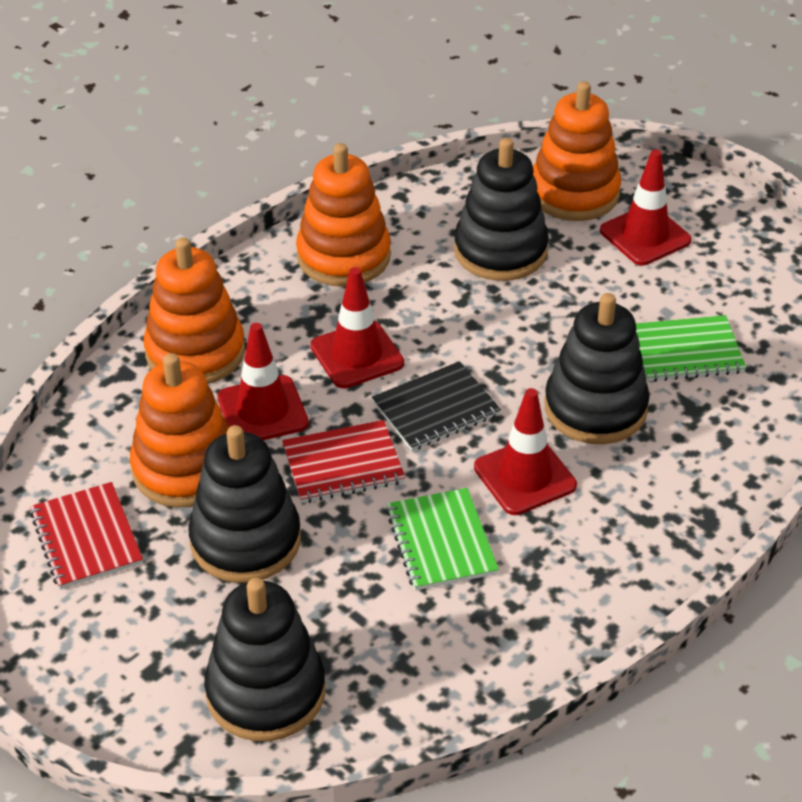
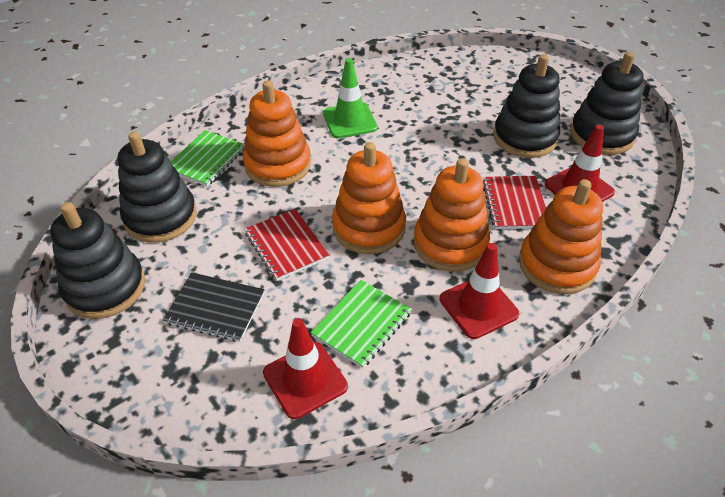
green traffic cone: none = 0 -> [323,58,378,138] = 1
red traffic cone: [217,323,309,440] [310,267,404,389] [474,388,577,515] [600,149,692,265] = 4 -> [263,318,348,419] [440,243,519,339] [545,124,615,202] = 3

